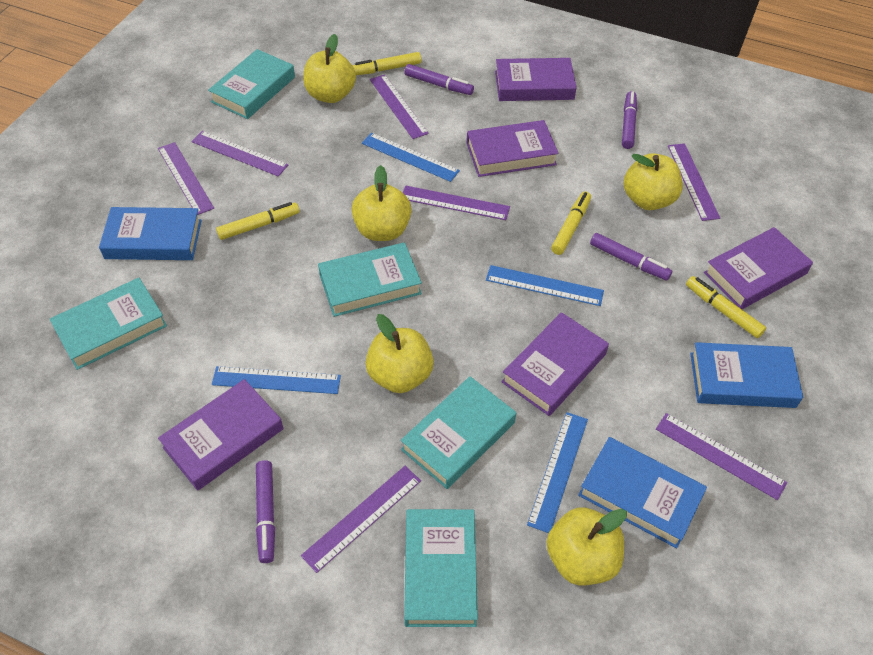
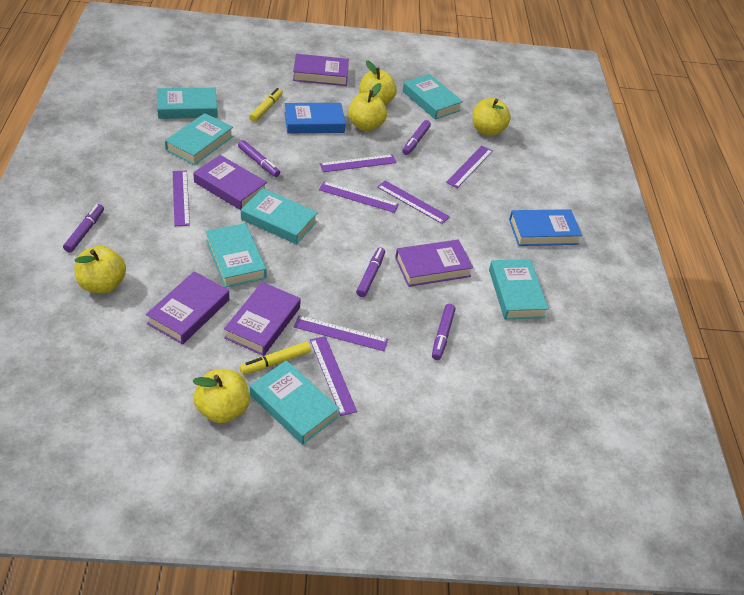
blue book: [99,207,202,260] [578,437,707,548] [690,342,803,408] = 3 -> [284,103,346,133] [509,209,582,246] = 2
blue ruler: [212,366,341,394] [362,133,460,182] [486,265,604,306] [527,412,588,533] = 4 -> none = 0
purple marker: [256,460,275,563] [404,64,474,95] [590,233,672,280] [622,91,637,149] = 4 -> [63,204,104,253] [238,140,280,177] [356,247,385,297] [402,120,431,155] [432,304,455,360] = 5
turquoise book: [50,278,167,370] [208,49,295,119] [318,242,422,317] [401,376,516,489] [404,509,478,627] = 5 -> [157,88,218,119] [165,113,233,165] [206,223,266,288] [241,188,318,244] [250,360,340,444] [403,74,463,120] [489,259,549,319] = 7
yellow marker: [216,202,300,240] [352,52,421,75] [551,191,591,255] [686,276,766,338] = 4 -> [239,342,311,375] [249,88,283,122] = 2

